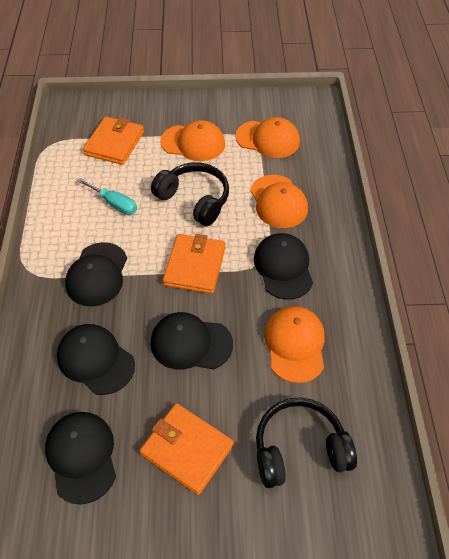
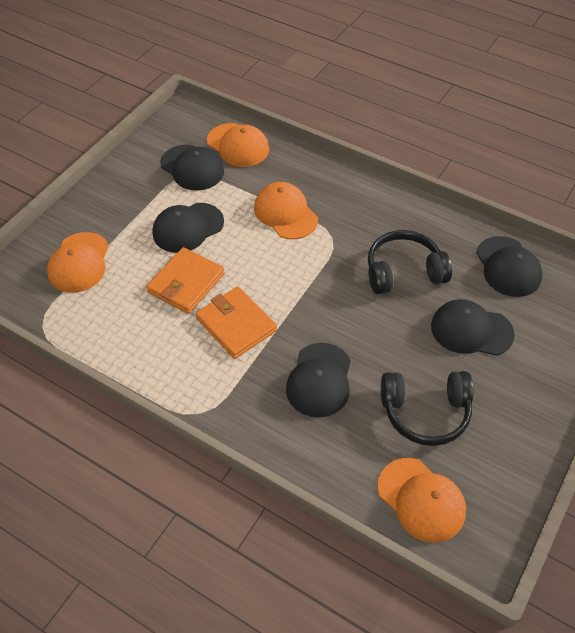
orange wallet: [83,116,144,165] [140,403,234,495] [163,234,225,294] = 3 -> [146,247,225,314] [196,287,277,359] = 2
turquoise screwdriver: [77,178,137,215] = 1 -> none = 0

